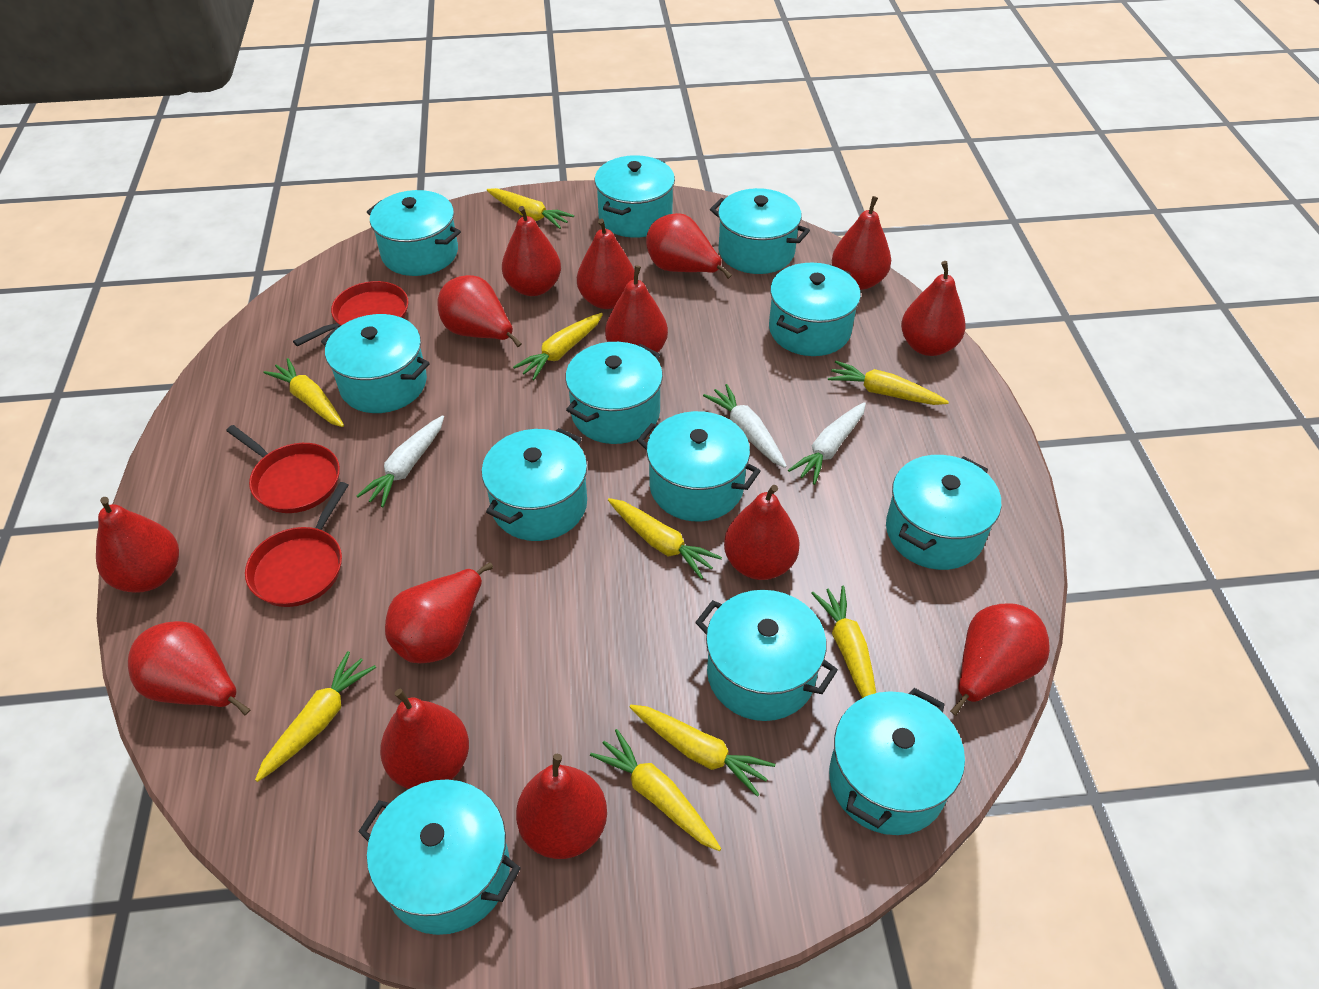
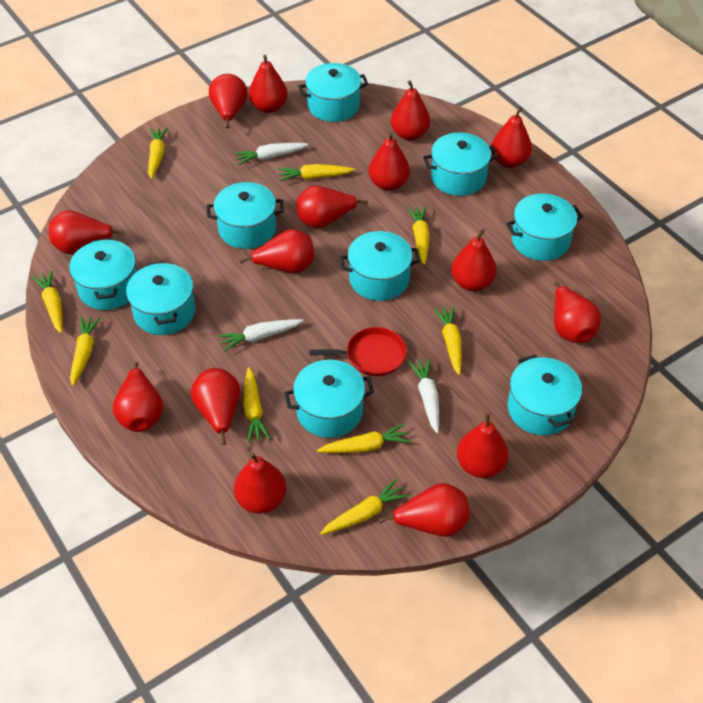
red pan: [226,425,340,513] [245,482,349,607] [293,281,408,346] = 3 -> [310,327,407,376] = 1
red pear: [96,497,179,593] [128,621,251,716] [380,689,469,789] [385,563,493,663] [437,275,522,347] [502,206,561,296] [516,754,607,859] [577,219,634,309] [605,265,668,352] [646,213,732,279] [724,485,800,580] [832,196,891,290] [901,261,966,356] [950,603,1050,716] = 14 -> [49,210,125,254] [113,362,163,432] [191,368,240,445] [209,74,248,128] [234,453,286,514] [239,229,314,273] [249,55,288,113] [296,185,368,229] [369,132,410,191] [379,483,469,537] [391,80,430,140] [451,229,497,291] [457,413,508,478] [491,107,532,168] [554,282,601,343] = 15
turquoise pot: [321,314,430,413] [358,779,521,935] [367,190,461,276] [481,428,587,541] [565,342,663,444] [595,155,675,238] [637,411,761,522] [695,590,838,721] [710,188,810,274] [769,262,861,356] [829,688,965,835] [886,455,1001,570] = 12 -> [69,238,137,310] [126,261,196,335] [207,182,284,249] [284,360,374,438] [298,63,368,122] [339,231,421,301] [423,132,498,196] [506,194,583,261] [508,355,582,436] = 9

